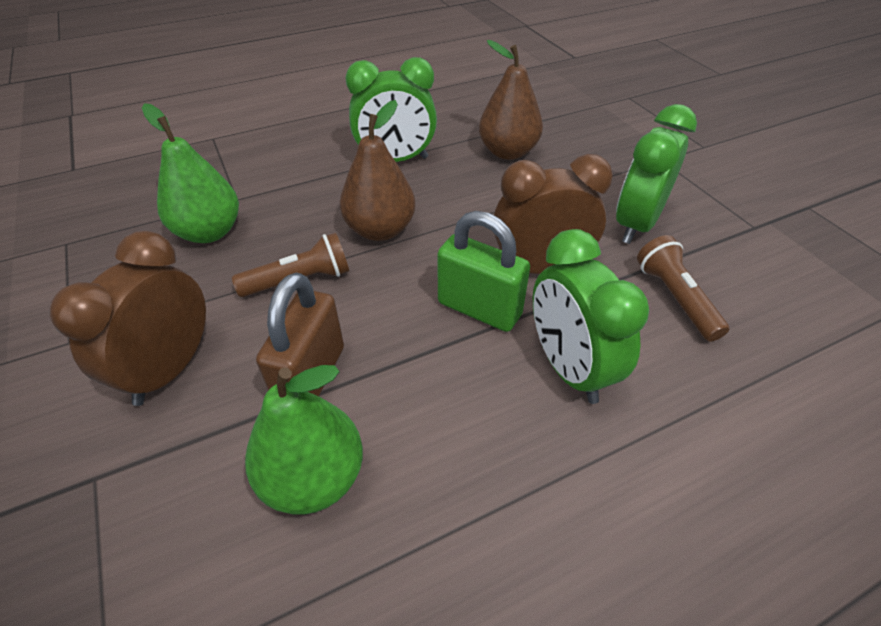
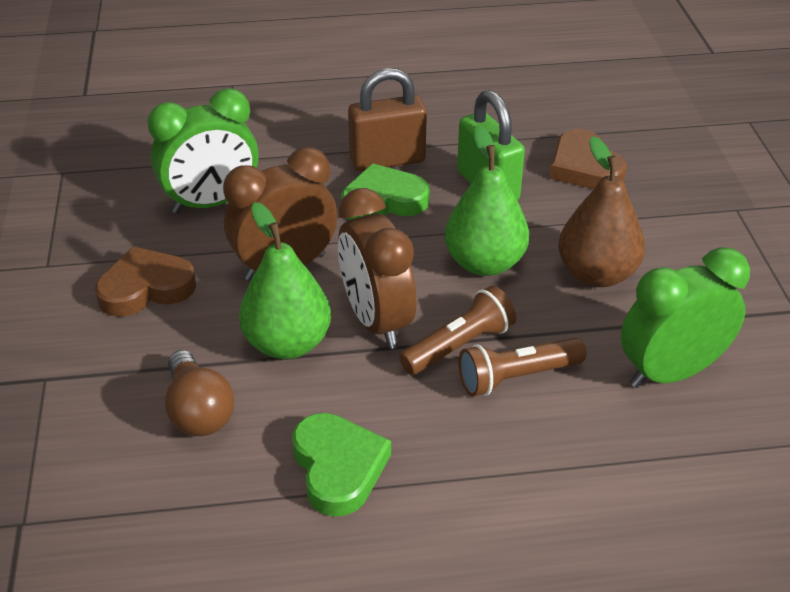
brown heart: none = 0 -> [95,246,196,317] [550,129,627,189] = 2
brown light bulb: none = 0 -> [165,350,235,436] = 1
brown pear: [340,100,416,241] [479,40,543,160] = 2 -> [558,136,645,287] = 1
green clock: [345,57,437,162] [533,229,649,404] [616,104,697,244] = 3 -> [147,88,259,214] [621,247,750,388] = 2
green heart: none = 0 -> [292,413,391,517] [341,164,430,220] = 2

